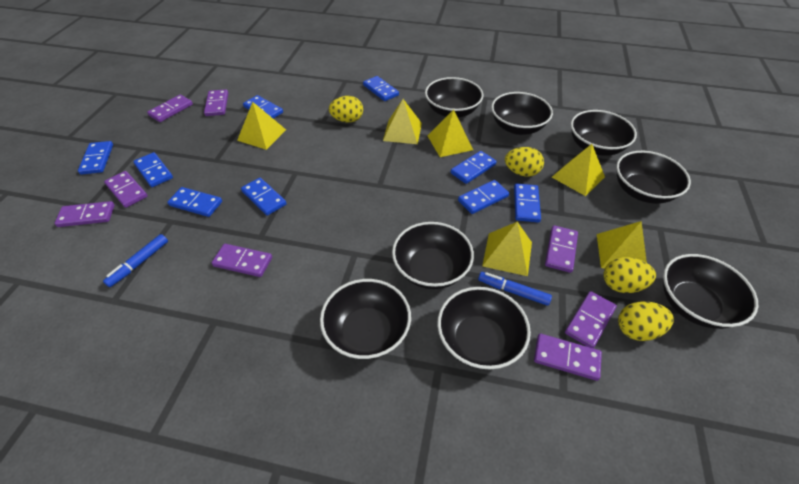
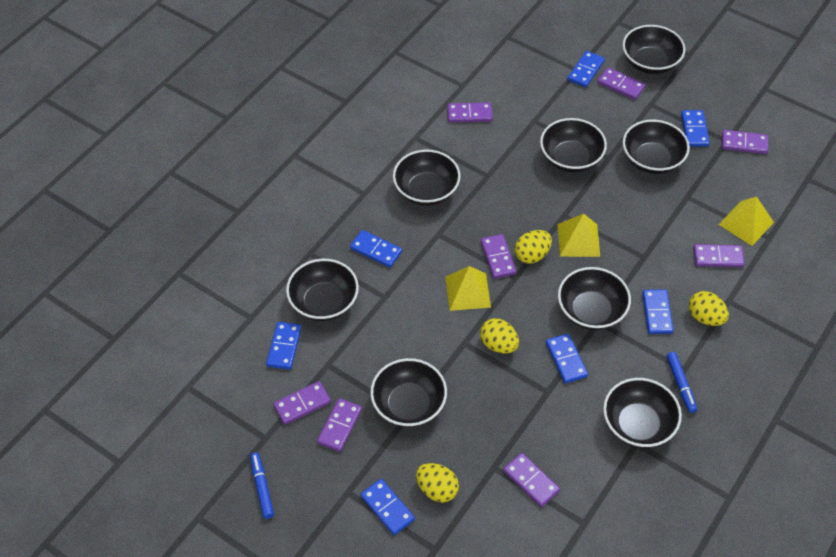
blue domino: [78,141,113,175] [133,152,173,187] [167,187,222,217] [241,178,286,216] [243,95,283,119] [363,76,399,101] [451,151,496,184] [458,180,509,214] [514,183,541,223] = 9 -> [266,322,302,370] [350,230,402,267] [360,479,415,535] [546,333,588,384] [568,51,605,87] [642,289,673,334] [681,110,710,147] = 7
yellow pyramid: [237,102,286,150] [383,99,422,144] [428,109,473,157] [482,222,532,276] [552,144,605,196] [597,221,647,268] = 6 -> [445,266,491,311] [558,214,600,257] [718,196,774,246] = 3

